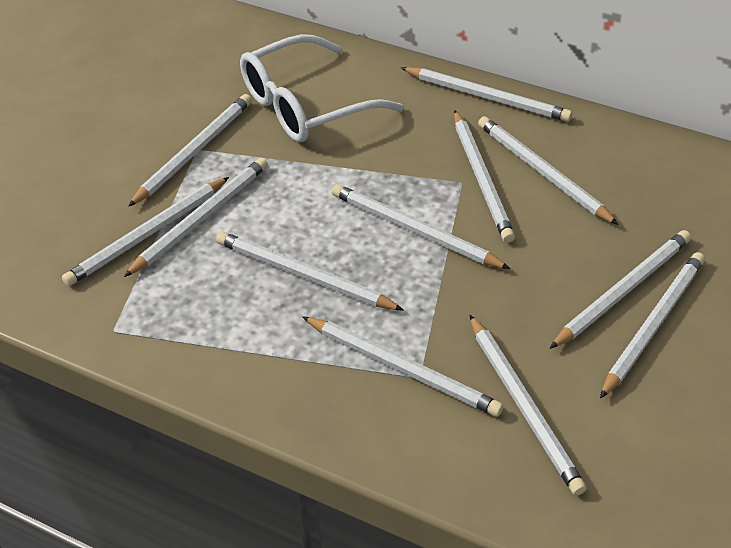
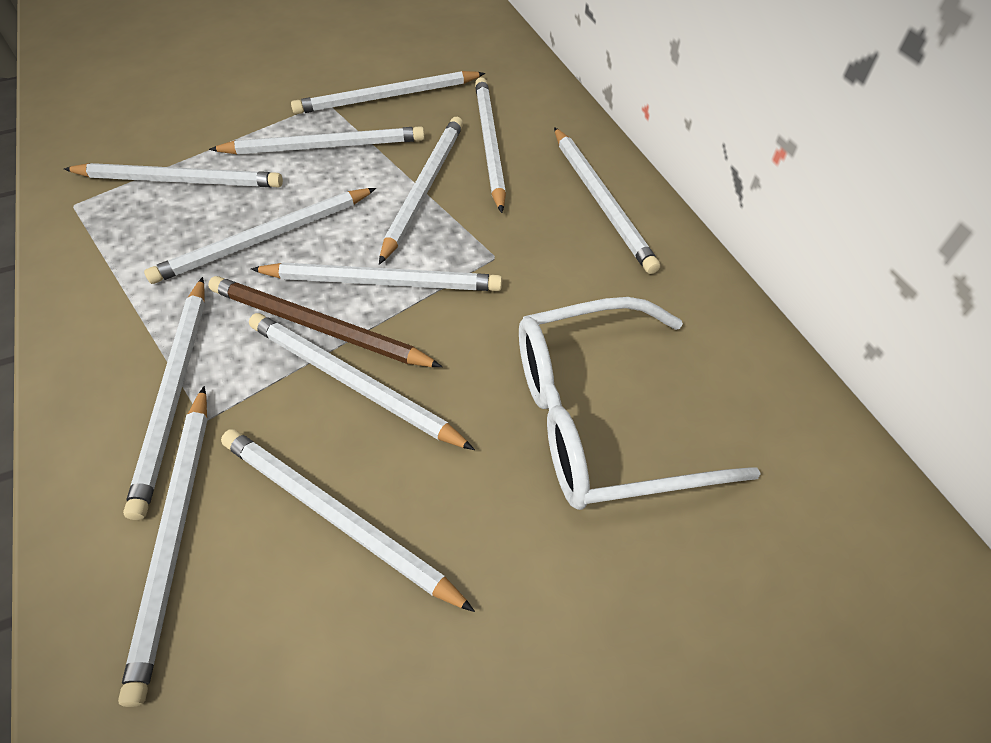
brown pencil: none = 0 -> [208,276,442,367] = 1

